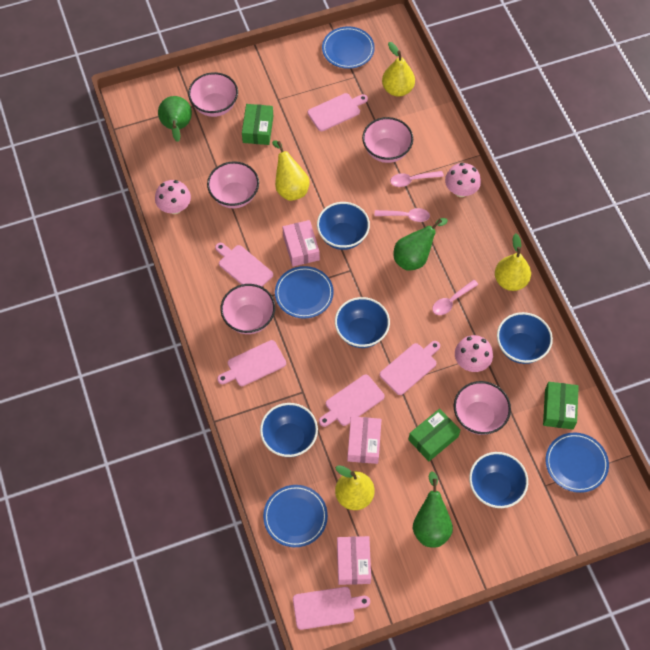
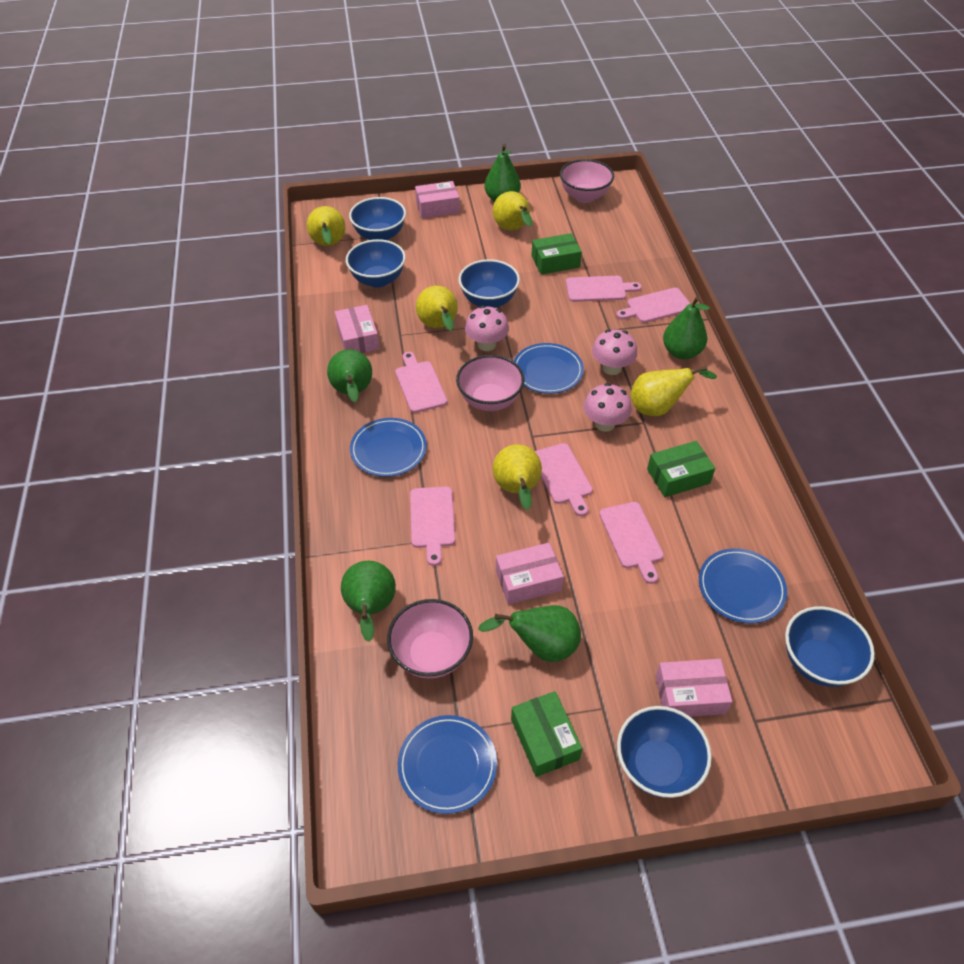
green pear: [158,96,192,142] [394,218,448,270] [413,471,453,548] = 3 -> [327,349,372,402] [341,561,396,642] [478,605,581,662] [484,144,521,202] [663,296,710,359] = 5
pink bowl: [188,72,238,117] [207,161,259,208] [220,284,275,334] [362,117,413,163] [454,381,511,435] = 5 -> [387,599,473,679] [456,355,524,411] [560,159,614,203] = 3
pink box: [283,220,320,267] [337,536,371,585] [347,416,382,464] = 3 -> [335,305,380,353] [415,181,460,219] [496,543,564,605] [656,659,732,717] = 4
pink spoon: [374,208,430,222] [390,171,444,187] [432,280,478,315] = 3 -> none = 0
yellow pear: [272,141,310,201] [335,465,374,510] [382,42,415,97] [495,233,531,291] = 4 -> [307,206,345,246] [416,286,458,331] [493,191,532,231] [493,444,542,510] [630,366,717,416] = 5

